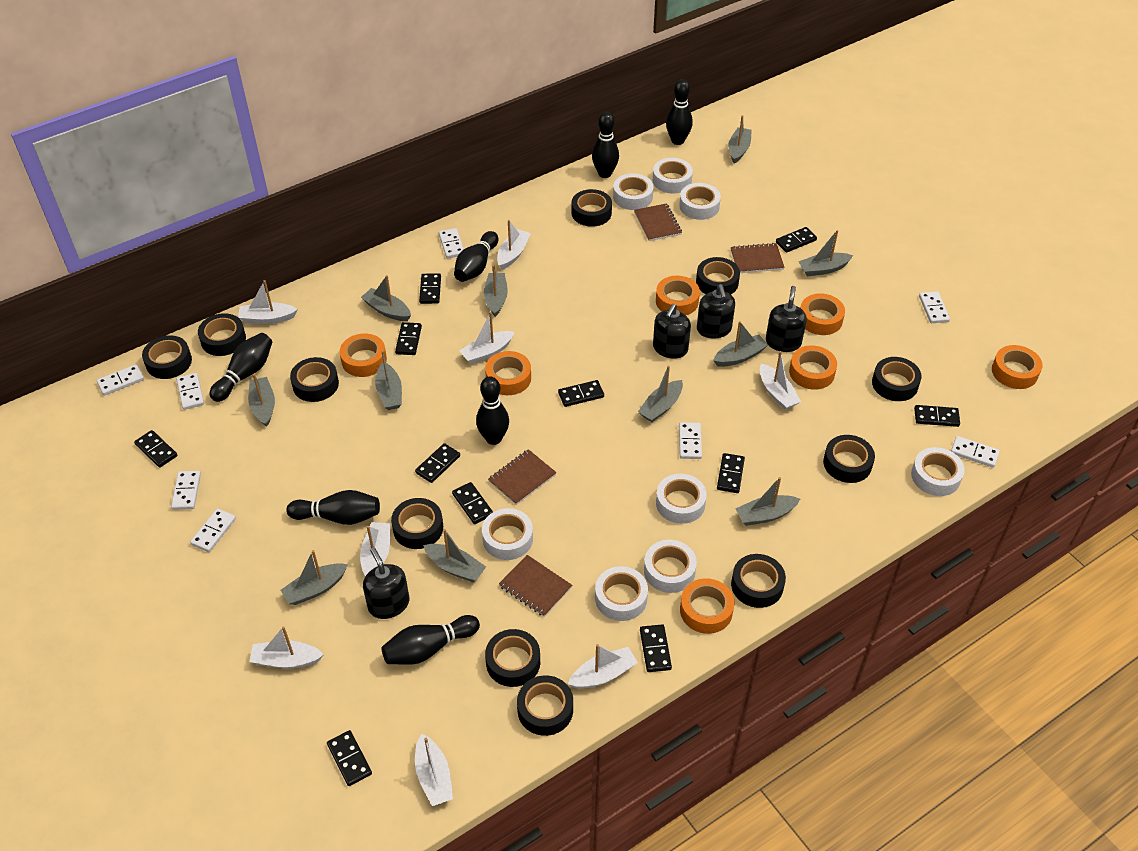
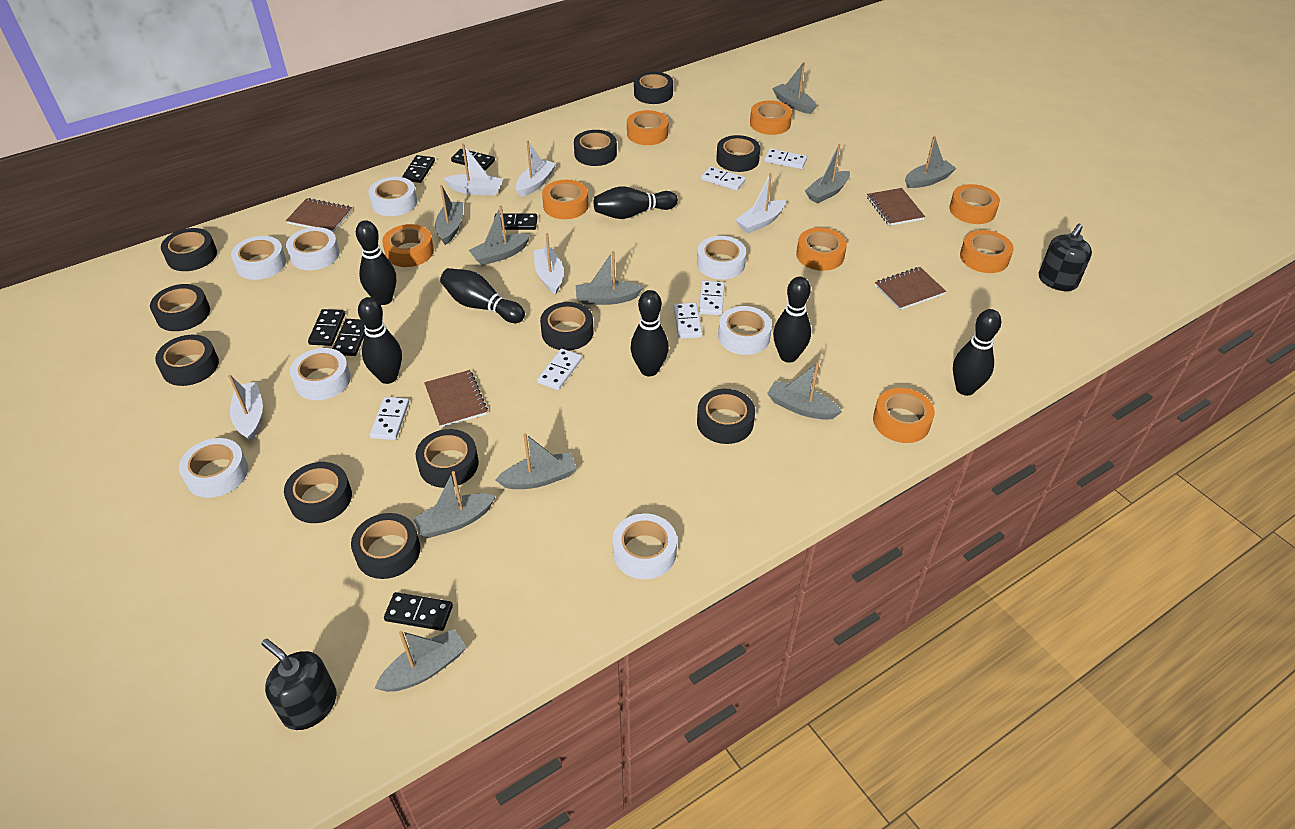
black domino: [134,430,178,468] [327,730,372,786] [395,322,422,355] [415,443,460,483] [419,273,441,304] [452,482,493,524] [558,380,604,407] [640,624,672,672] [717,453,745,493] [776,227,817,253] [914,405,960,427] = 11 -> [308,309,345,346] [332,319,365,356] [384,592,453,631] [402,155,435,183] [451,149,495,170] [494,213,538,230] = 6
black soap dispenser: [363,548,409,619] [653,304,691,359] [697,284,735,338] [766,286,807,352] = 4 -> [261,639,337,730] [1039,224,1092,291] = 2
grey boat: [248,374,275,427] [281,550,348,605] [361,275,411,321] [375,351,402,410] [423,529,486,582] [484,265,508,317] [638,365,683,422] [713,321,768,367] [728,115,752,164] [735,477,800,526] [798,230,853,276] = 11 -> [375,629,467,692] [413,471,495,538] [435,185,463,245] [469,205,531,266] [496,433,577,489] [576,251,643,305] [767,362,842,420] [772,62,816,114] [805,144,850,203] [905,136,957,188] = 10
orange tape: [339,333,387,377] [485,351,531,395] [656,276,700,315] [680,578,735,634] [789,345,837,390] [801,293,845,335] [992,345,1043,389] = 7 -> [382,224,434,267] [542,180,588,219] [627,110,668,145] [750,100,792,135] [796,228,847,271] [873,388,935,443] [949,184,1000,224] [960,230,1014,273] = 8
white boat: [238,280,298,324] [249,626,324,669] [360,522,390,576] [415,733,453,806] [460,312,514,364] [497,220,531,270] [568,644,638,689] [760,351,801,410] = 8 -> [228,375,263,441] [444,143,503,195] [516,141,556,197] [534,233,564,295] [735,173,785,233] = 5
white domino: [97,364,144,396] [171,471,201,510] [176,373,204,410] [190,508,236,552] [439,228,464,258] [679,422,702,459] [919,291,950,323] [951,436,1000,468] = 8 -> [370,397,409,440] [537,349,582,390] [674,303,702,339] [699,281,725,315] [701,166,746,191] [764,148,807,169] = 6

